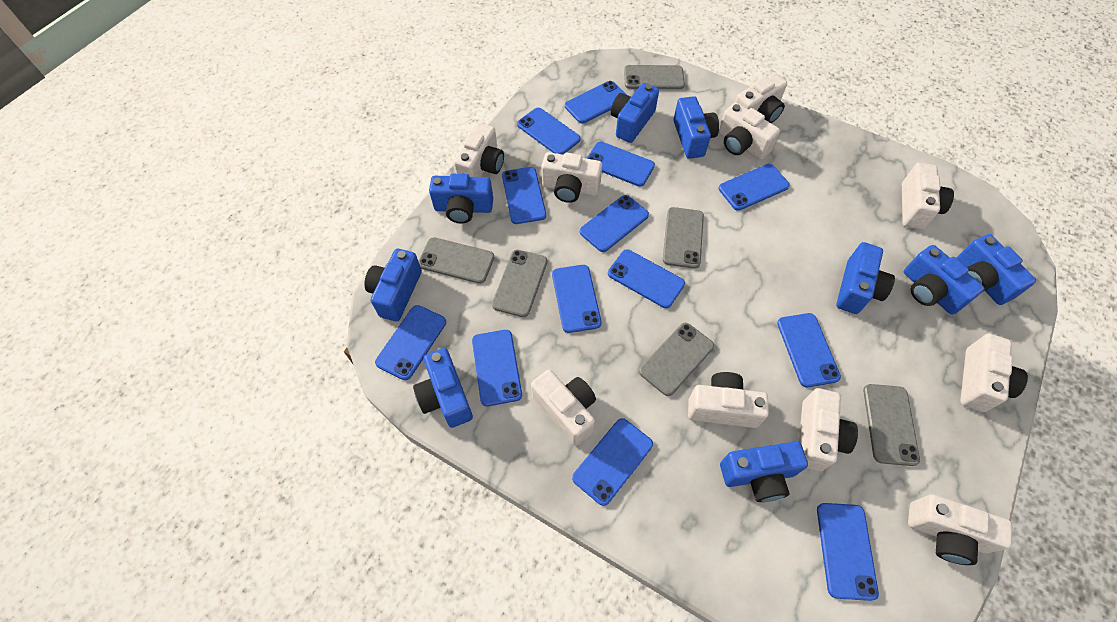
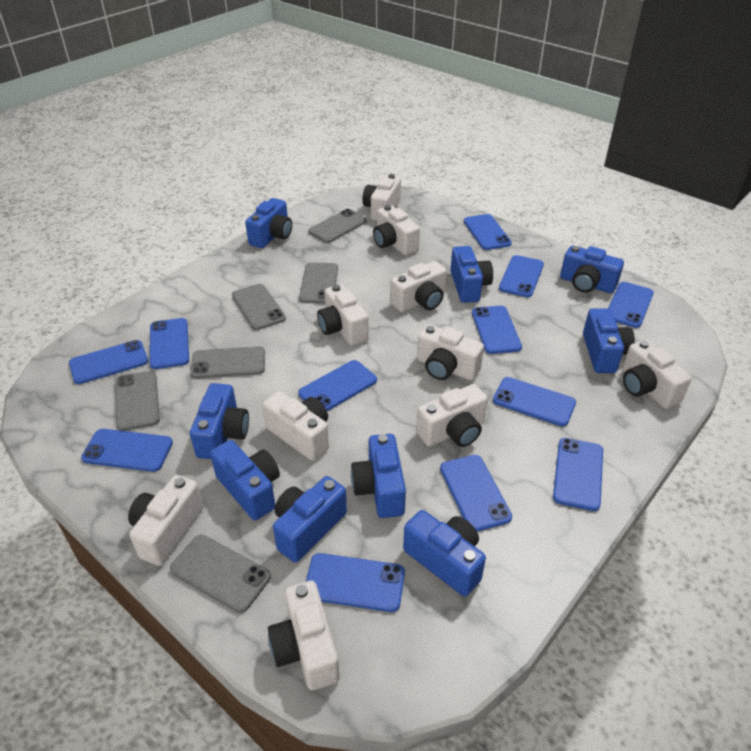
blue phone: [375,305,446,380] [472,330,522,406] [502,167,546,224] [517,108,581,155] [552,265,602,333] [565,81,627,124] [572,418,653,506] [580,195,649,252] [586,142,655,187] [608,249,685,308] [719,164,790,211] [777,313,841,387] [817,503,879,601] = 13 -> [69,340,148,384] [81,429,173,472] [150,318,189,369] [298,360,377,411] [306,553,405,612] [440,455,512,532] [464,214,512,250] [472,306,522,354] [493,377,576,426] [499,255,544,297] [553,438,603,511] [608,282,654,328] = 12

